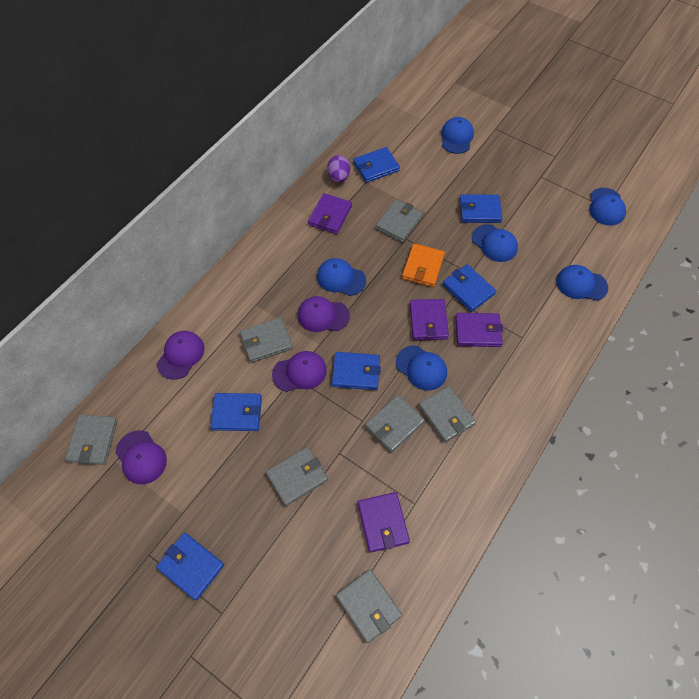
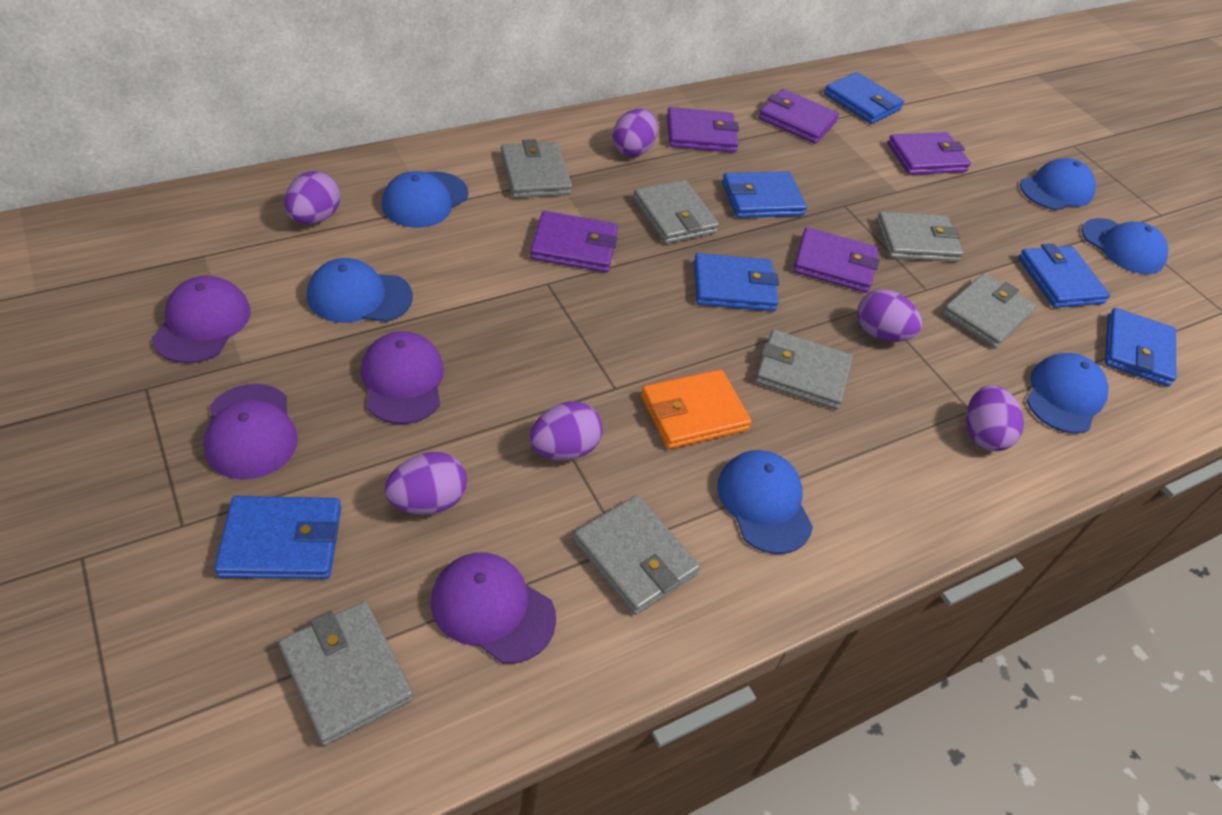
purple egg: [328,155,350,183] = 1 -> [284,171,340,224] [384,452,467,515] [530,401,603,461] [613,109,658,157] [857,289,922,342] [966,385,1024,451] = 6
purple wallet: [308,193,352,234] [358,492,410,553] [410,299,449,340] [455,313,503,347] = 4 -> [530,211,618,272] [667,107,739,153] [758,89,839,144] [793,227,879,293] [887,132,971,175] = 5

